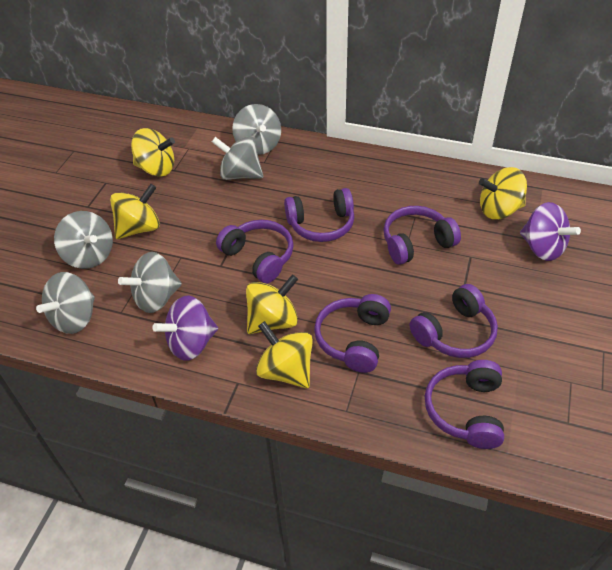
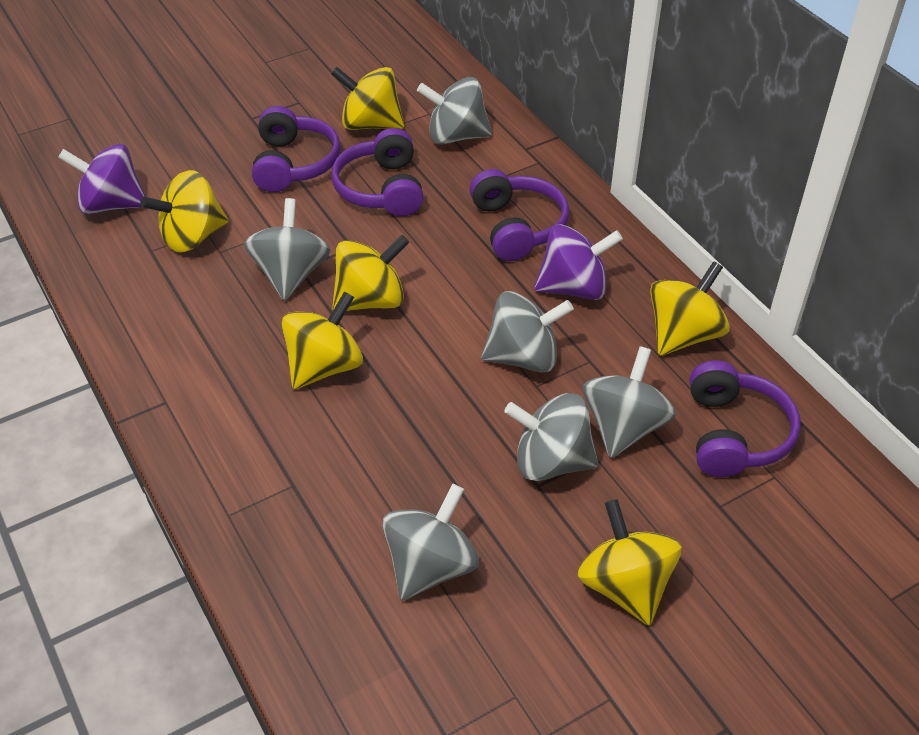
grey spinning top: [36,272,95,334] [54,211,113,269] [118,252,182,313] [212,136,263,180] [232,104,281,155] = 5 -> [244,198,330,301] [382,484,479,600] [417,77,492,145] [481,291,574,372] [505,393,598,481] [583,346,676,458] = 6
purple headphones: [216,220,294,283] [284,188,354,242] [314,294,391,373] [383,206,461,265] [410,284,498,358] [425,360,504,449] = 6 -> [252,106,341,192] [331,128,424,216] [470,169,569,261] [690,360,800,477] = 4
yellow spinning top: [110,184,160,239] [131,128,175,176] [246,274,298,334] [256,321,313,388] [479,167,527,219] = 5 -> [140,170,228,253] [281,292,363,389] [331,67,404,130] [332,235,409,311] [577,499,682,626] [650,261,730,356] = 6

